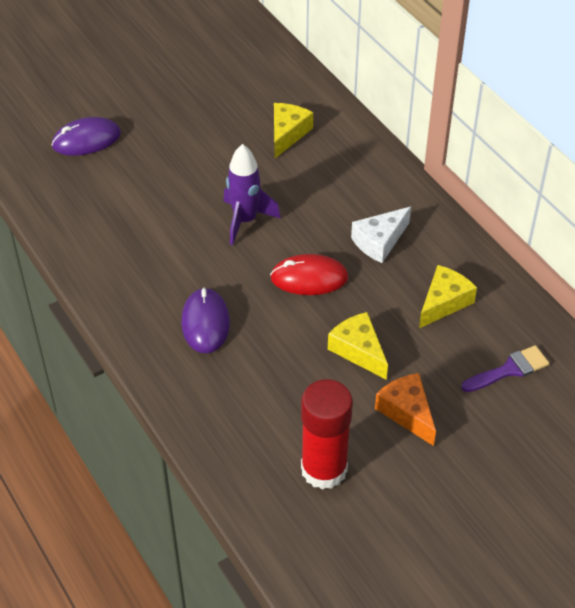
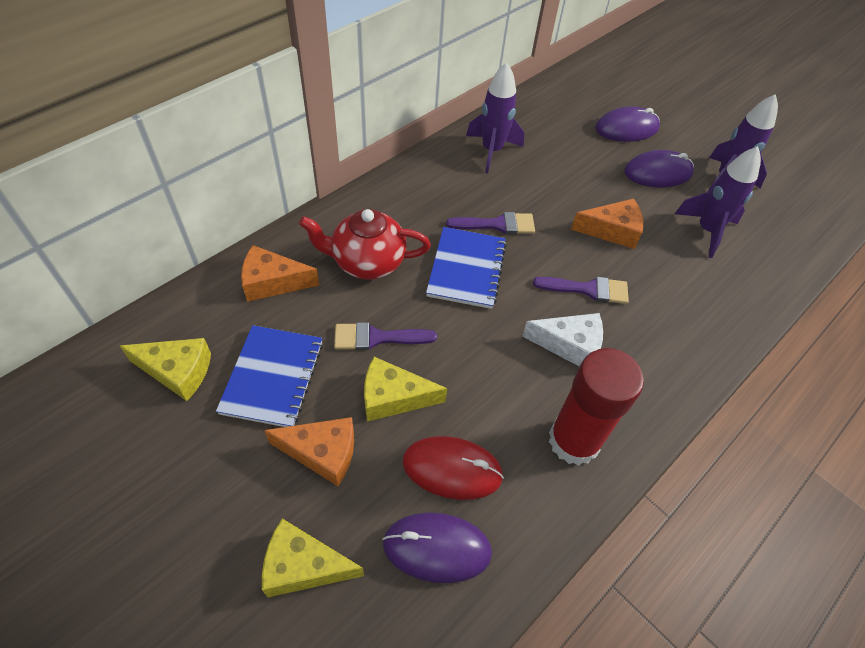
blue notebook: none = 0 -> [216,325,323,427] [426,227,507,309] = 2
orange cheese: [375,373,436,446] = 1 -> [241,245,319,302] [264,417,354,486] [571,199,643,249] = 3
purple brush: [461,345,549,392] = 1 -> [334,322,437,350] [446,212,535,234] [533,277,629,304] = 3
purple mouse: [52,117,121,156] [181,287,230,354] = 2 -> [382,512,492,583] [595,107,660,142] [624,150,694,187] = 3
purple rocket: [223,144,281,245] = 1 -> [466,62,524,173] [675,146,761,258] [708,94,778,192] = 3
red teapot: none = 0 -> [299,209,431,280] = 1

